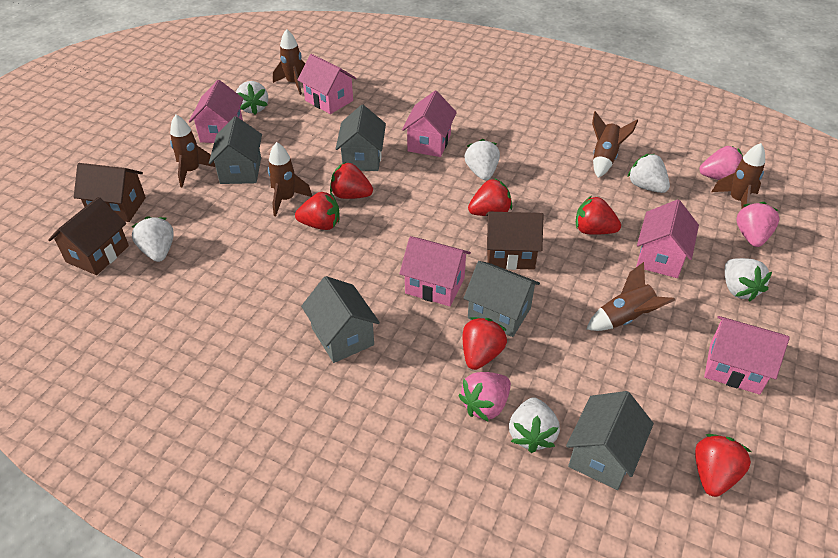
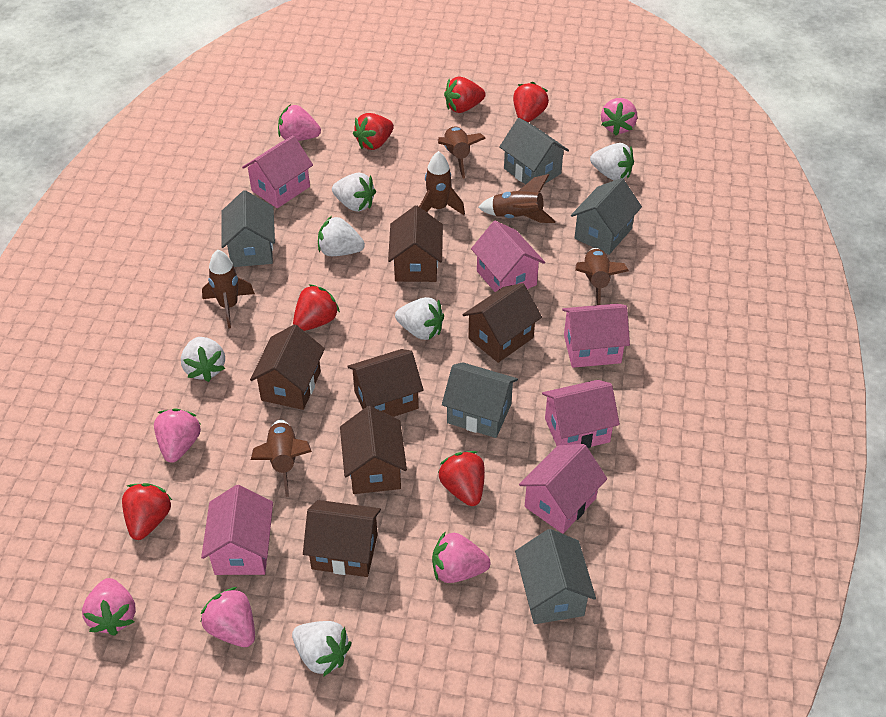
brown house: [48,197,129,275] [74,163,146,222] [486,212,543,270] = 3 -> [250,324,325,410] [303,500,381,577] [340,406,407,494] [347,349,423,417] [388,206,443,282] [463,283,542,363] = 6
pink strawberry: [458,372,511,422] [699,146,743,180] [736,202,779,247] = 3 -> [82,578,136,636] [154,409,201,463] [201,587,255,647] [278,104,321,141] [432,531,491,583] [601,98,637,136] = 6

